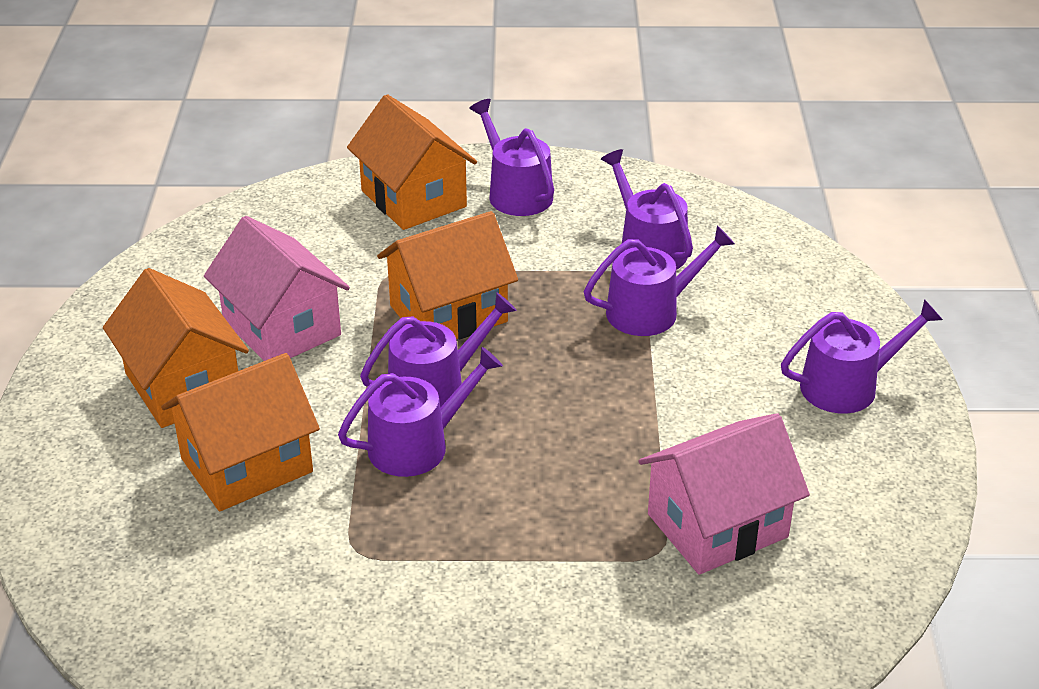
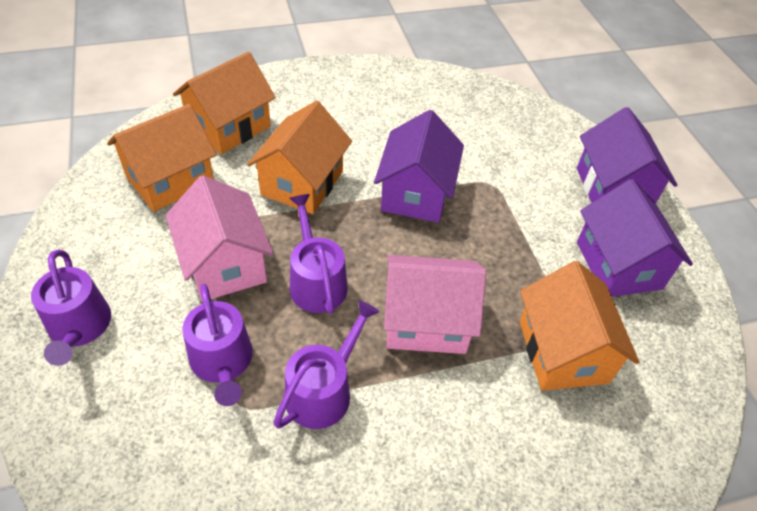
purple house: none = 0 -> [374,110,464,223] [577,107,677,203] [577,179,693,297] = 3
purple watering can: [338,347,503,477] [360,292,517,407] [469,99,554,216] [584,225,735,336] [601,149,693,270] [781,299,943,414] = 6 -> [31,250,111,366] [182,284,253,406] [273,300,379,429] [290,194,348,314] = 4

